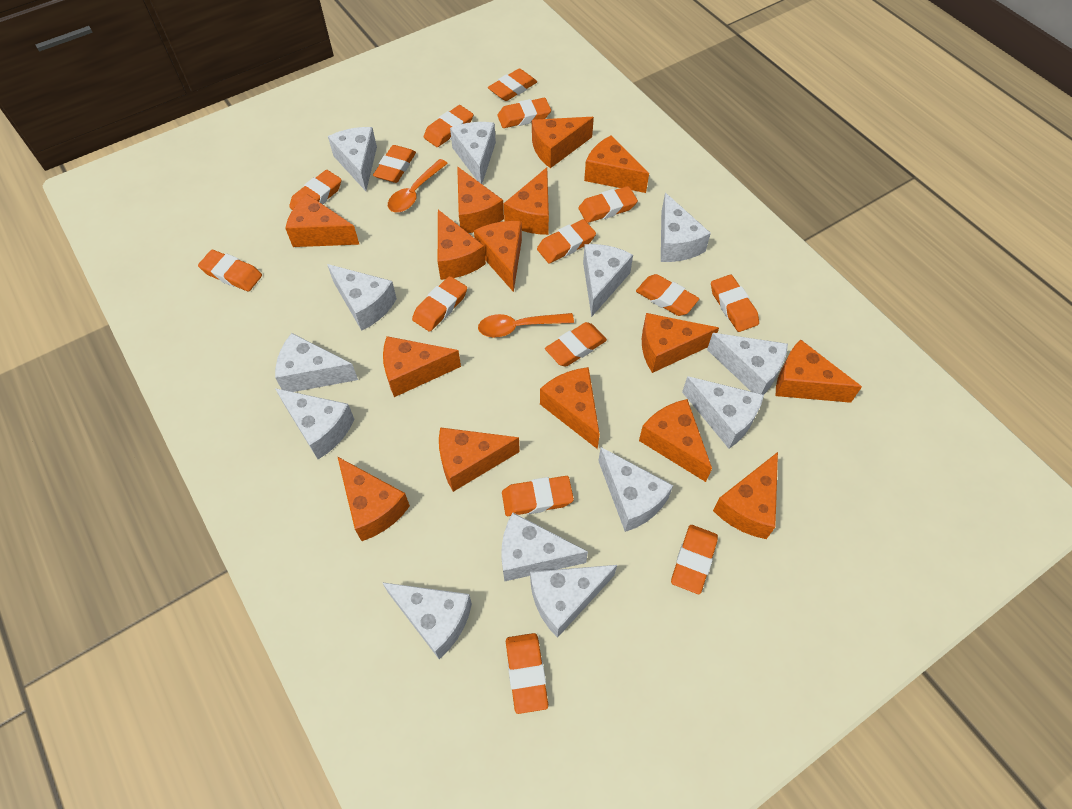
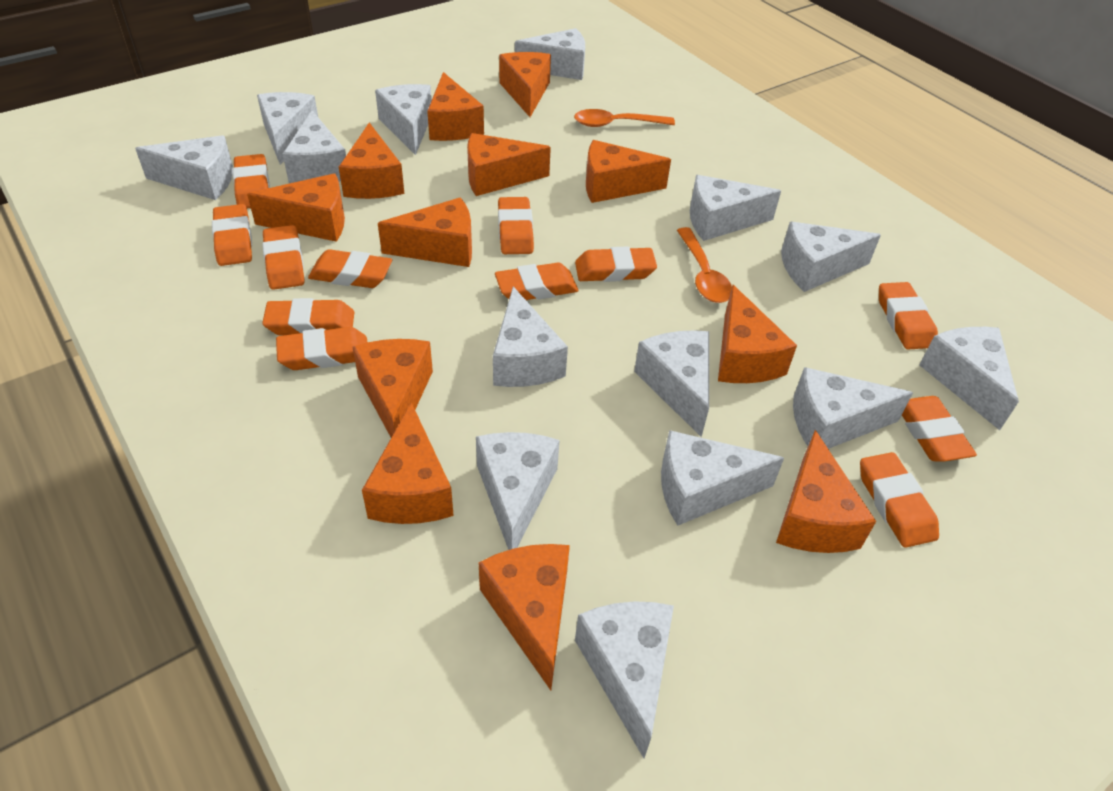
orange cheese: [285,194,360,247] [338,457,410,541] [383,336,461,397] [438,210,486,280] [439,427,520,492] [457,166,504,233] [474,221,522,292] [504,167,549,235] [532,117,594,168] [540,367,600,449] [584,135,649,193] [639,399,712,482] [642,313,719,373] [713,452,778,539] [776,339,862,403] = 15 -> [247,174,345,242] [339,123,405,199] [352,339,433,437] [362,402,454,524] [378,197,472,267] [427,72,484,141] [467,133,551,196] [479,544,570,690] [499,52,551,117] [586,140,671,203] [718,285,797,383] [776,430,876,553] = 12
orange eraser: [198,250,262,291] [289,170,341,210] [373,145,416,183] [412,276,467,332] [424,105,473,147] [488,69,537,101] [497,98,551,128] [502,476,574,516] [506,633,548,714] [537,219,596,263] [545,322,607,367] [578,186,638,223] [636,274,699,316] [671,525,718,594] [711,275,759,332] = 15 -> [212,204,252,266] [233,154,270,208] [262,225,304,290] [262,298,354,336] [276,327,367,370] [308,249,392,288] [495,263,579,300] [498,197,534,254] [575,246,657,282] [860,452,939,548] [879,282,938,350] [902,396,977,462] = 12
white cheese: [275,333,358,392] [275,388,354,459] [327,264,397,331] [328,127,377,191] [382,582,472,659] [450,122,496,184] [502,513,588,582] [530,565,617,638] [583,244,633,317] [599,447,673,532] [661,193,711,262] [682,376,764,449] [707,333,788,395] = 13 -> [135,135,233,200] [257,92,318,165] [283,111,346,184] [375,84,432,155] [476,432,560,550] [493,286,568,387] [515,28,585,80] [575,601,674,758] [634,330,709,437] [661,430,784,526] [690,175,781,241] [781,222,881,292] [793,367,913,449] [920,327,1019,430] = 14

